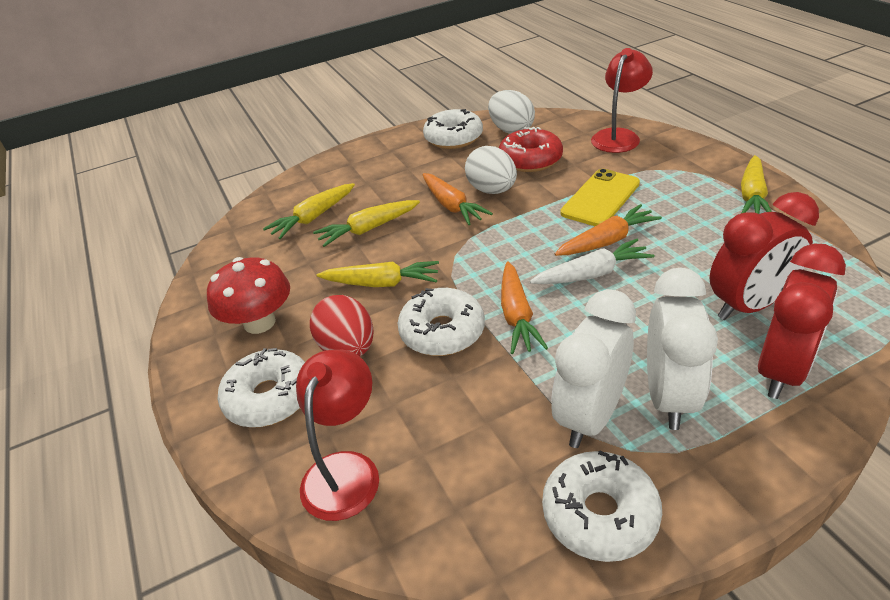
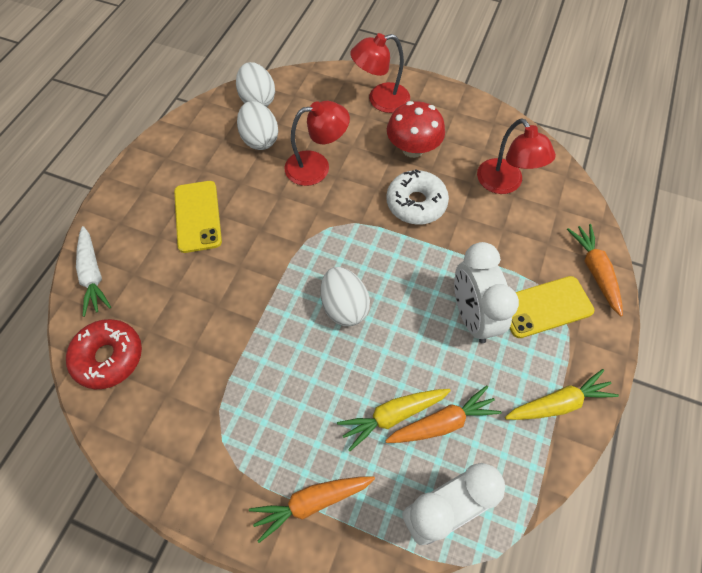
red clock: [710,192,819,320] [758,244,846,399] = 2 -> none = 0
red egg: [310,295,374,356] = 1 -> none = 0
red lamp: [296,349,379,521] [591,48,653,153] = 2 -> [285,101,350,186] [350,33,410,113] [477,118,556,194] = 3
white donut: [217,348,305,427] [398,288,485,356] [423,109,483,149] [542,450,662,562] = 4 -> [386,169,449,225] = 1
white egg: [465,146,517,194] [488,90,535,134] = 2 -> [236,62,275,107] [237,101,278,150] [321,267,370,326] = 3
yellow carrot: [263,183,355,239] [313,200,420,247] [317,261,439,287] [741,155,772,214] = 4 -> [337,389,451,451] [505,369,619,420] = 2
yellow phone: [560,169,640,226] = 1 -> [174,181,222,253] [510,276,594,338] = 2

